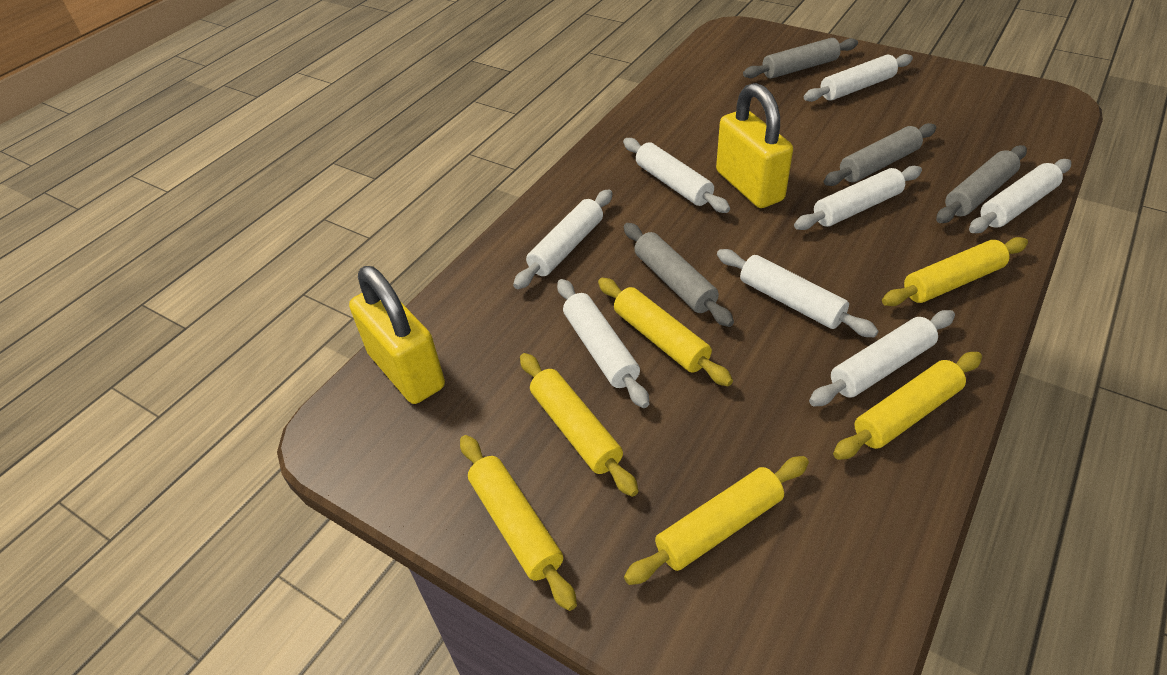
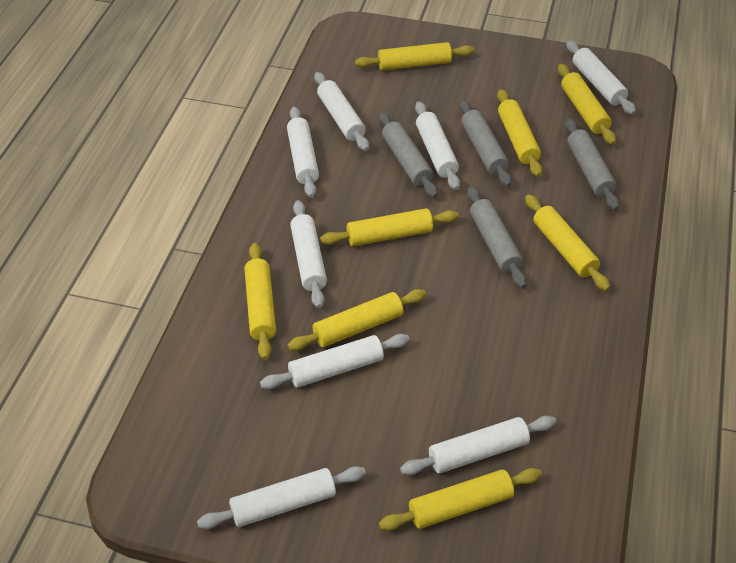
yellow padlock: [349,266,445,404] [716,83,793,208] = 2 -> none = 0
yellow rolling pin: [460,435,577,611] [520,353,638,497] [598,278,733,386] [624,456,809,585] [833,352,982,460] [882,237,1028,306] = 6 -> [244,243,276,360] [288,289,426,351] [320,208,458,246] [355,42,474,71] [379,468,542,531] [497,89,543,177] [525,194,610,291] [558,63,616,145] = 8

